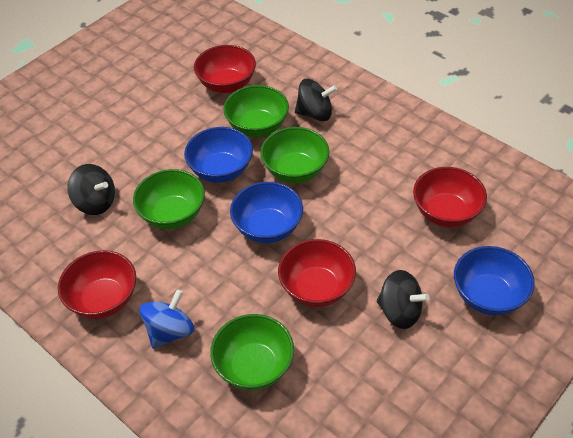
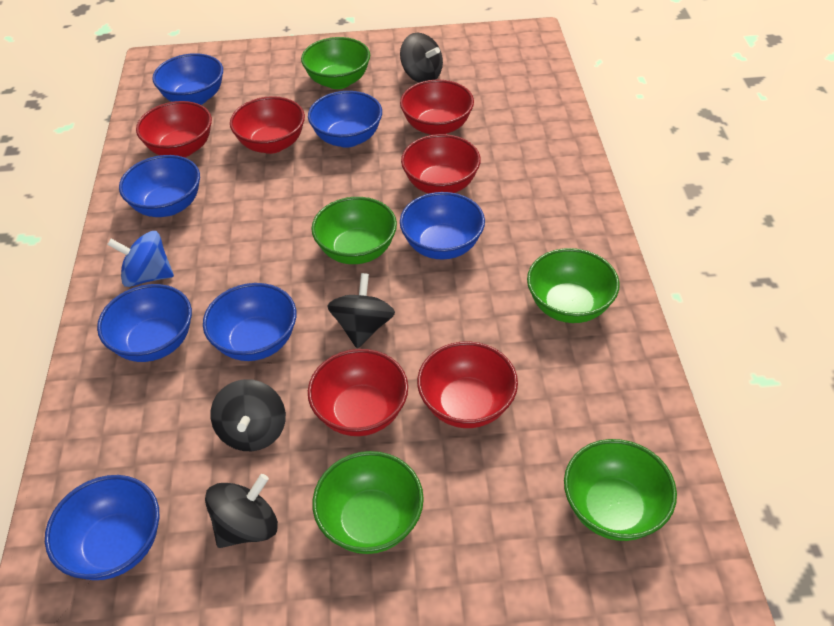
black spinning top: [67,164,115,215] [295,79,337,121] [377,270,430,329] = 3 -> [205,474,278,548] [211,379,286,451] [327,273,395,348] [400,33,443,83] = 4
blue bowl: [184,127,253,183] [230,182,303,243] [454,246,535,315] = 3 -> [45,475,160,580] [97,284,192,362] [119,155,200,217] [152,53,223,105] [203,283,296,361] [308,91,382,148] [400,192,485,259] = 7
green bowl: [133,169,205,229] [210,314,294,390] [223,85,289,137] [260,127,330,183] = 4 -> [301,37,370,89] [311,197,397,264] [312,451,424,554] [527,248,620,323] [564,439,677,541] = 5
red bowl: [58,250,136,319] [194,45,256,93] [278,239,356,307] [413,167,487,227] = 4 -> [136,101,212,157] [230,96,305,154] [308,349,408,436] [400,80,474,135] [401,134,481,193] [417,341,518,428] = 6

